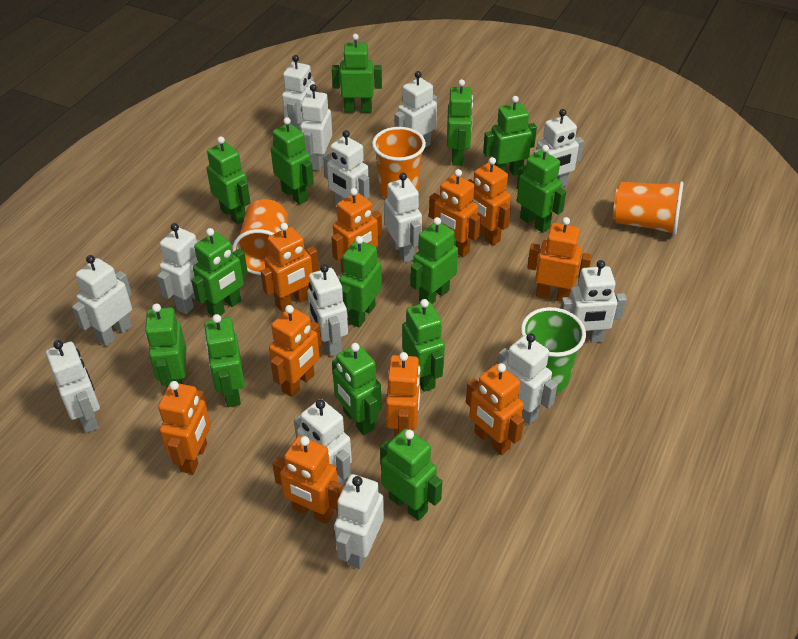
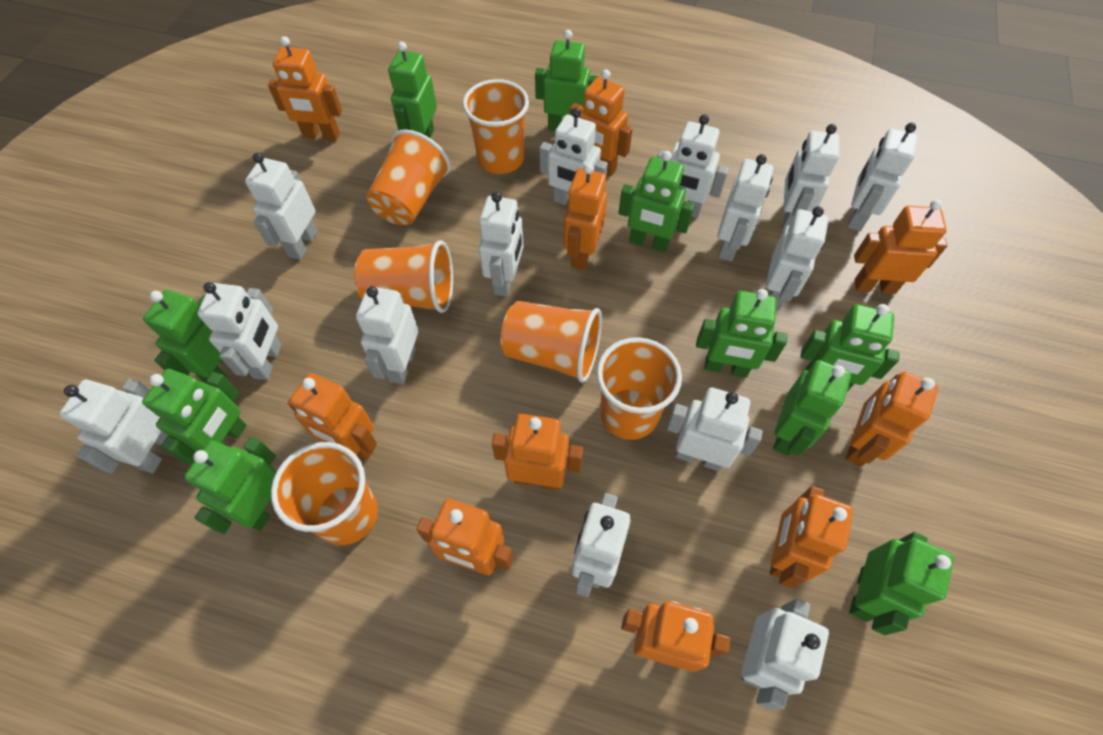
green cup: [521,307,586,393] = 1 -> none = 0
green robot: [145,304,186,387] [191,228,248,316] [204,314,245,407] [207,136,250,224] [271,117,314,205] [332,34,382,113] [332,343,381,435] [339,236,382,327] [380,428,442,521] [402,299,445,392] [410,217,458,304] [447,79,473,166] [483,96,537,176] [517,145,566,233] = 14 -> [142,369,247,465] [143,290,226,385] [184,437,277,534] [388,42,437,138] [535,30,600,131] [618,151,695,252] [696,289,787,377] [773,360,851,456] [800,304,899,392] [849,532,954,635] = 10
orange cup: [232,199,288,275] [372,127,426,199] [613,181,684,236] = 3 -> [271,442,378,545] [354,240,453,313] [366,130,451,225] [463,79,529,174] [500,301,602,383] [597,337,682,440] = 6

